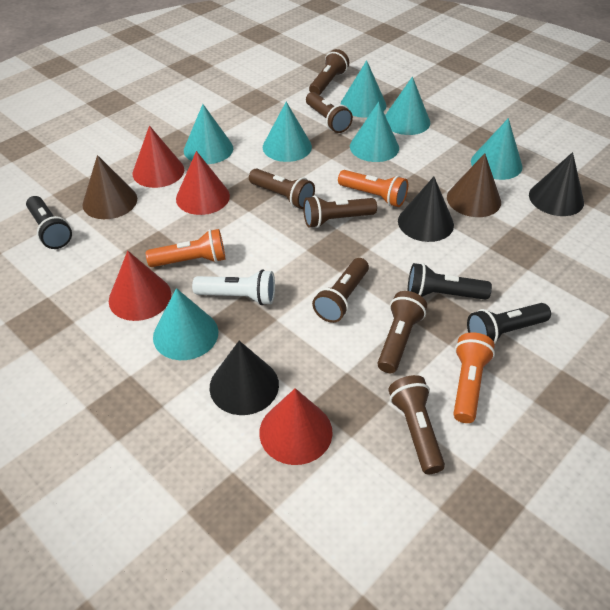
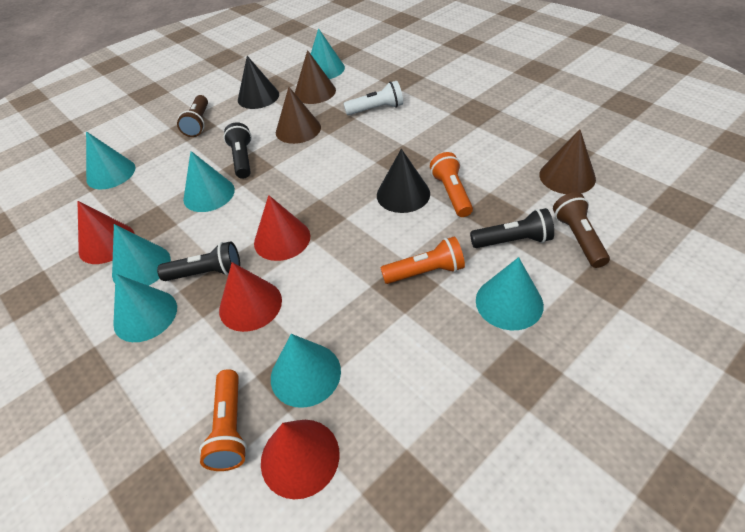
black cone: [210,341,279,415] [398,177,454,242] [529,152,584,216] = 3 -> [238,56,279,109] [377,149,430,213] = 2
brown cone: [82,155,137,219] [447,153,501,217] = 2 -> [276,87,321,144] [295,50,336,104] [539,129,596,194] = 3
brown flashlight: [249,169,315,209] [303,195,377,228] [306,92,353,133] [309,49,349,95] [312,258,369,323] [378,291,427,373] [388,375,445,474] = 7 -> [177,95,208,137] [553,192,610,268] = 2

